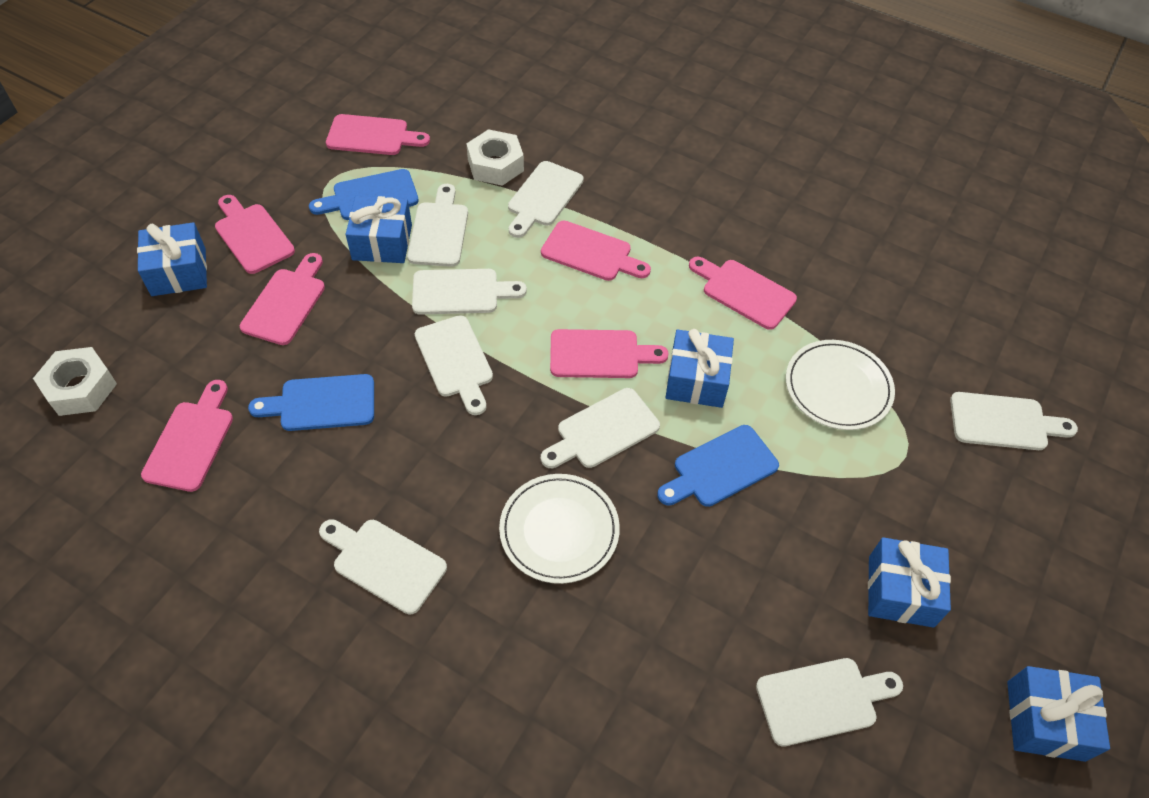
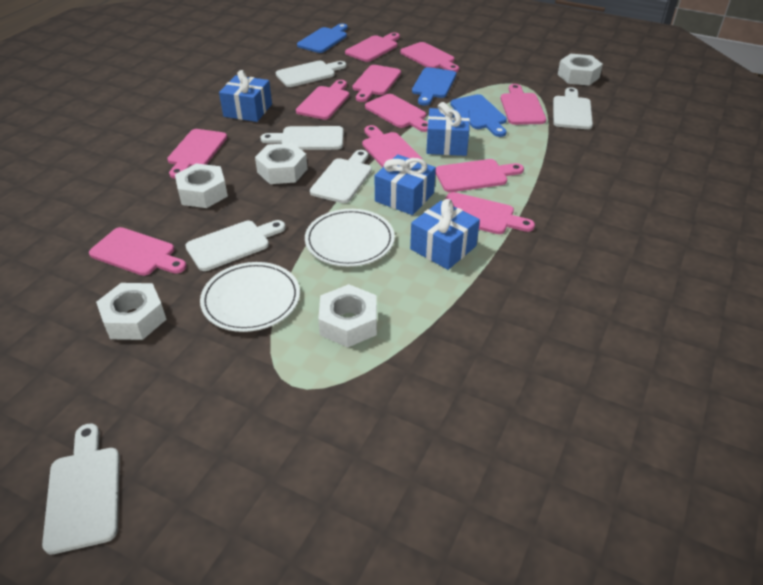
blue gift: [137,222,207,296] [346,196,412,263] [666,329,734,408] [868,537,951,628] [1007,666,1110,762] = 5 -> [219,70,272,122] [375,154,436,215] [410,199,480,270] [426,102,470,156] = 4
pink cutting board: [141,380,233,492] [215,195,295,274] [240,253,325,345] [326,114,430,155] [541,221,651,281] [550,329,669,378] [689,257,797,330] = 7 -> [89,227,187,276] [167,129,227,179] [296,80,349,120] [345,32,400,62] [353,65,401,102] [362,125,423,168] [365,94,428,132] [400,42,459,72] [435,159,524,192] [445,192,535,234] [501,84,546,125] = 11
white cutting board: [319,519,447,614] [407,184,468,267] [412,269,527,315] [415,315,493,415] [508,161,584,238] [541,388,660,468] [756,658,903,746] [950,392,1078,450] = 8 -> [42,424,120,554] [185,220,286,271] [260,126,343,150] [276,61,346,87] [310,150,372,203] [553,87,593,129] = 6
white nut: [33,347,117,416] [466,129,524,186] = 2 -> [96,283,167,340] [175,163,228,208] [255,143,308,184] [318,284,377,347] [558,54,603,86] = 5

